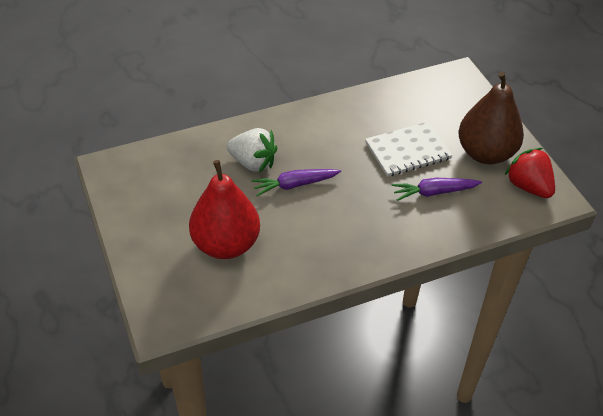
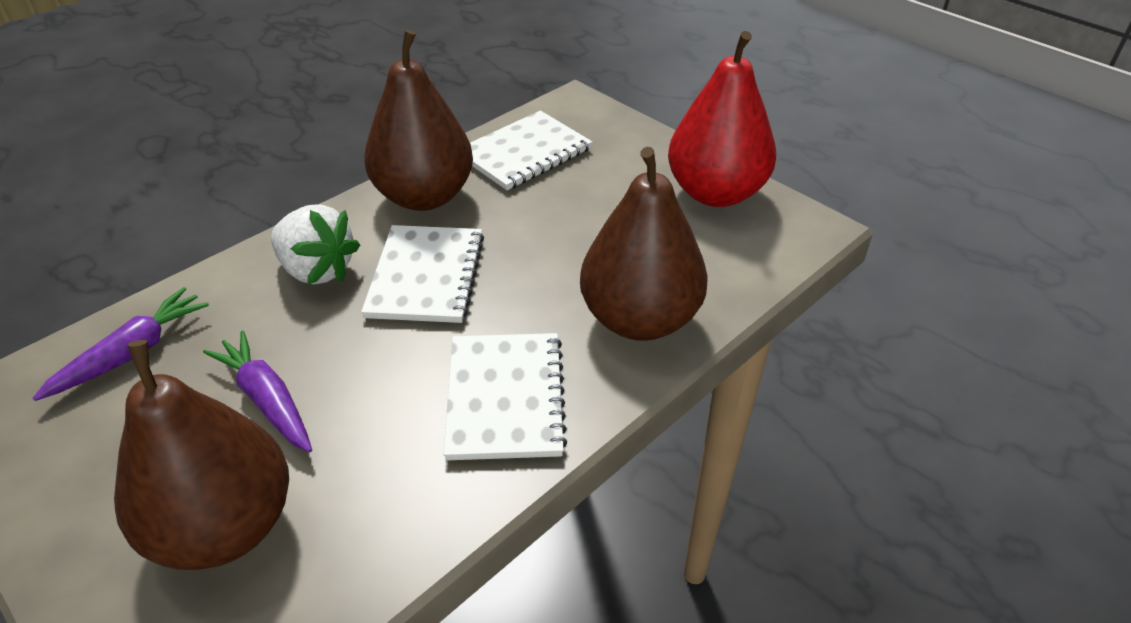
brown pear: [458,72,524,164] = 1 -> [114,340,289,570] [364,30,473,211] [580,147,708,341] = 3
red strawberry: [505,148,555,198] = 1 -> none = 0
white notebook: [365,122,453,177] = 1 -> [361,225,484,323] [444,333,567,460] [470,110,592,190] = 3

